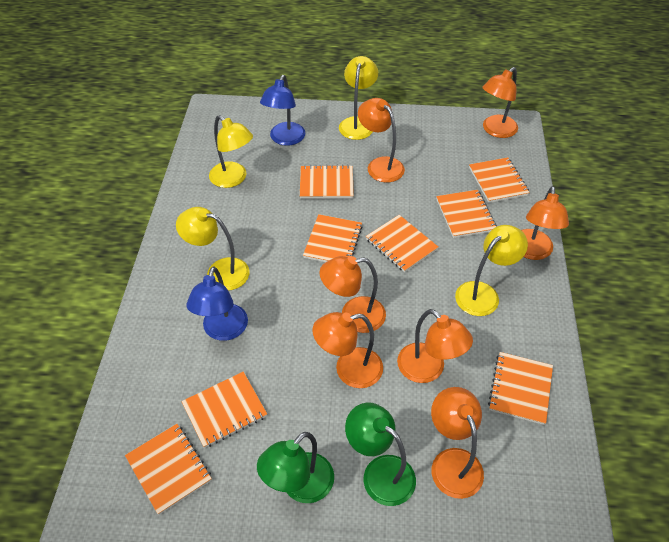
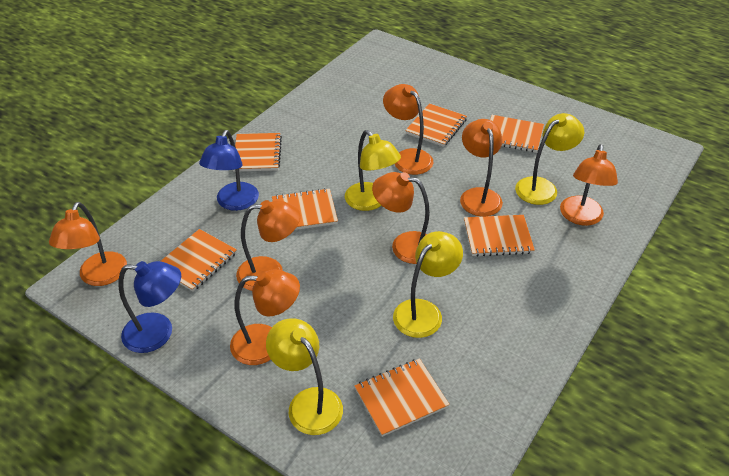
green lamp: [257,432,334,503] [345,403,416,506] = 2 -> none = 0
orange notebook: [125,424,212,515] [182,372,267,448] [300,165,354,199] [303,214,363,262] [366,215,438,272] [436,190,497,238] [469,157,530,203] [488,352,553,425] = 8 -> [161,229,237,292] [233,133,282,172] [272,188,338,230] [354,358,450,437] [405,103,467,147] [464,215,535,257] [490,115,544,153] = 7

